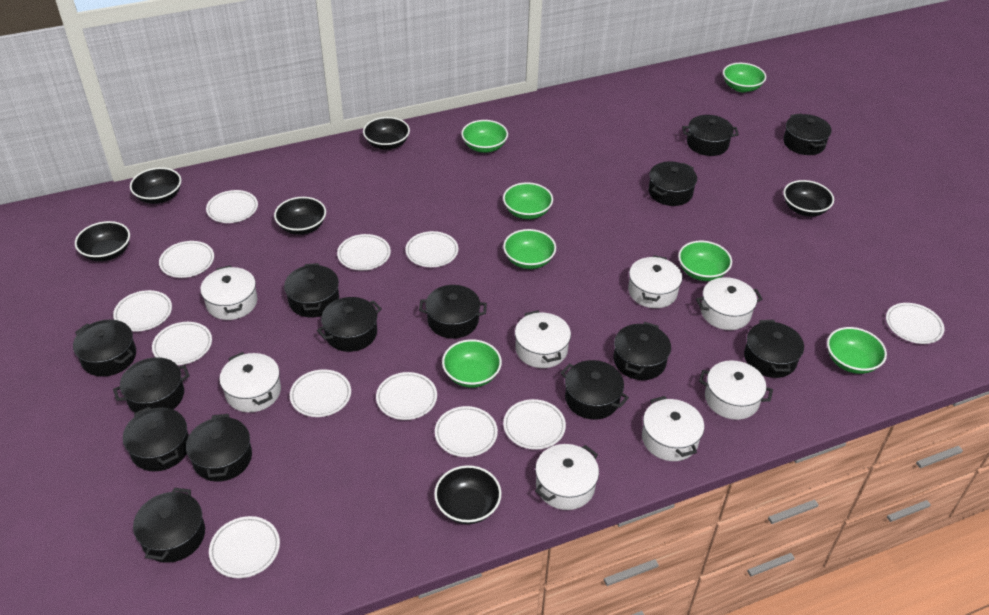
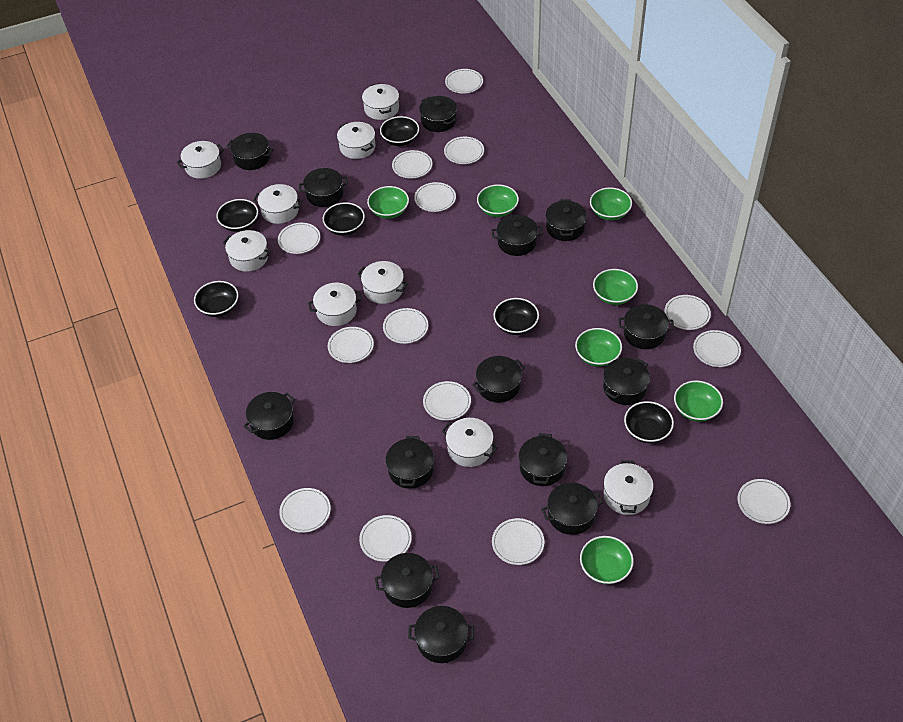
white plate: [113,290,172,331] [152,322,212,365] [159,241,214,278] [206,190,258,223] [209,516,280,578] [290,369,351,417] [337,234,391,270] [376,372,437,420] [405,231,458,267] [435,406,498,457] [503,399,566,450] [886,303,944,344] = 12 -> [278,223,320,254] [279,488,331,533] [328,327,374,363] [359,515,412,562] [383,308,428,344] [392,150,432,178] [414,182,456,212] [423,381,471,421] [444,137,484,164] [445,69,483,94] [492,518,545,565] [665,295,711,330] [693,330,741,367] [738,479,790,524] = 14
white pot: [200,266,257,320] [219,352,281,412] [515,310,571,368] [535,444,599,510] [628,255,682,308] [642,396,704,461] [696,277,763,330] [699,360,773,420] = 8 -> [177,141,224,179] [223,230,271,272] [253,184,303,224] [308,283,362,326] [337,122,376,159] [357,261,408,304] [362,83,399,120] [442,418,498,467] [604,460,654,515] = 9

